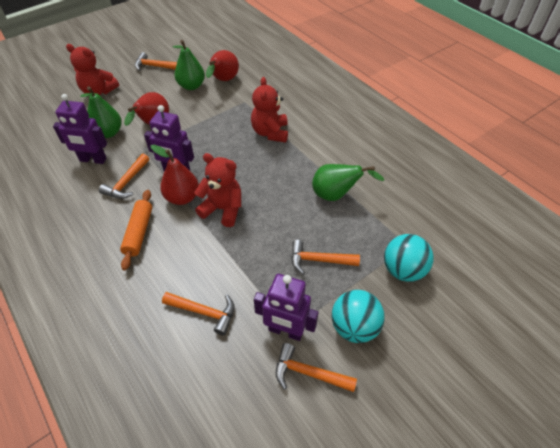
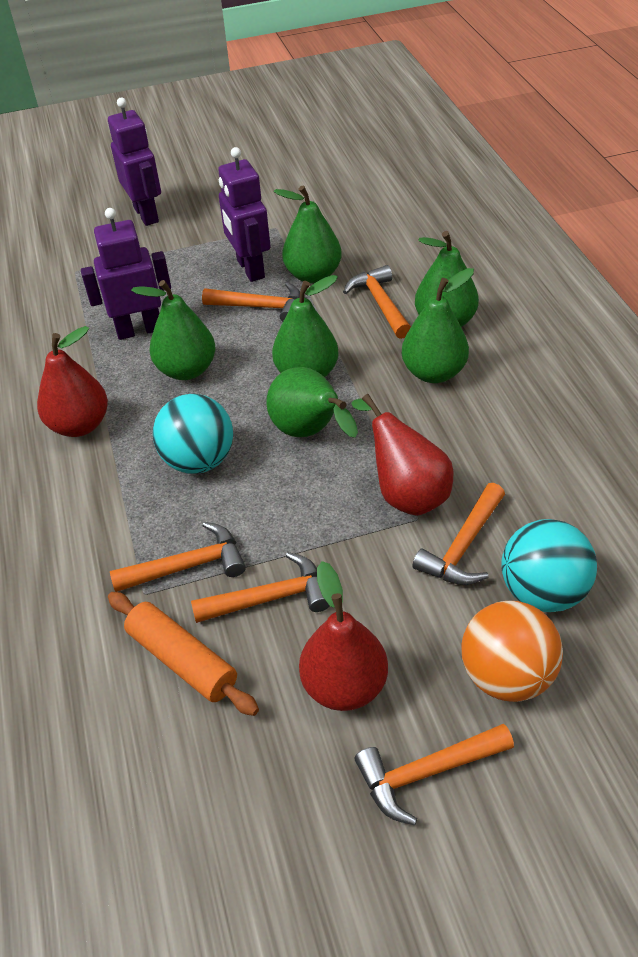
green pear: [80,86,122,138] [173,40,205,90] [312,164,384,201] = 3 -> [131,280,216,380] [266,367,358,438] [272,275,339,377] [274,186,342,283] [402,268,474,383] [415,231,479,327] = 6
orange ball: none = 0 -> [461,601,563,702] = 1
orange hammer: [99,154,149,199] [135,52,177,71] [162,292,234,335] [276,343,357,392] [291,240,360,274] = 5 -> [110,522,246,592] [191,552,330,623] [202,282,300,322] [343,265,411,339] [354,724,514,825] [412,483,505,585] = 6
red teddy bear: [66,44,119,95] [194,153,241,227] [251,77,288,143] = 3 -> none = 0

